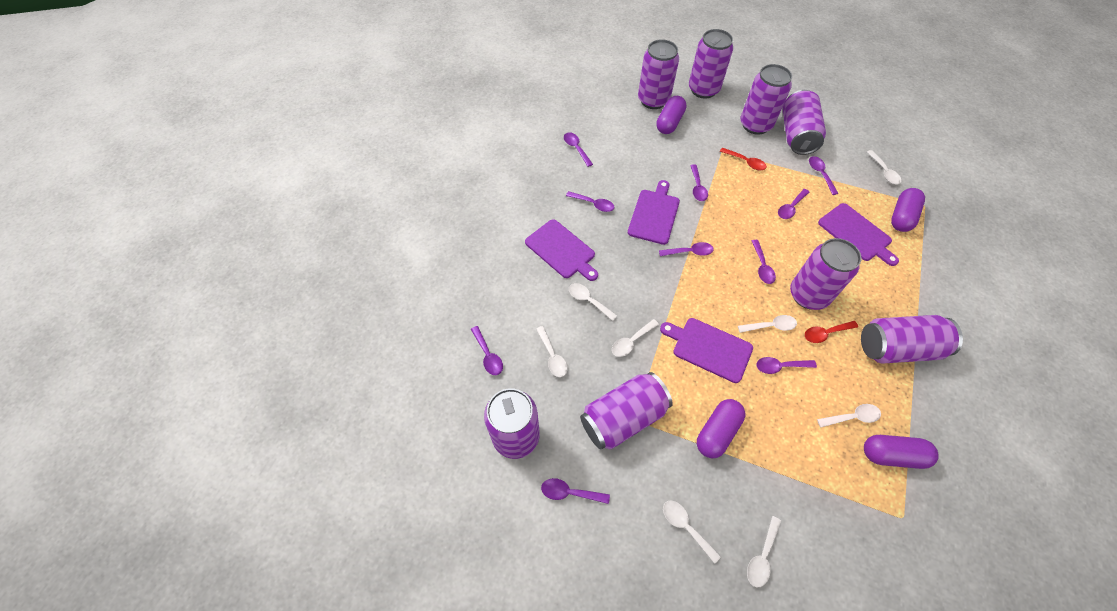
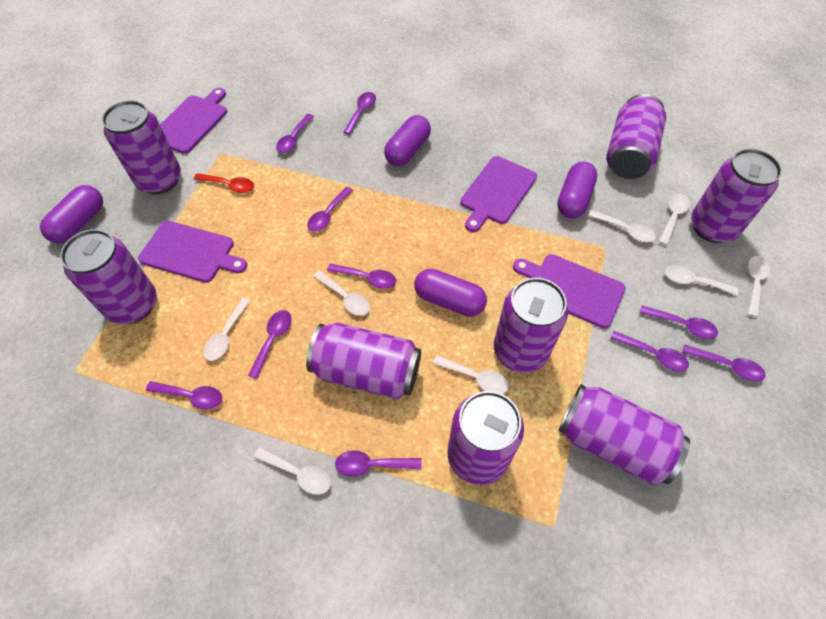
red spoon: [720,147,767,170] [805,321,858,343] = 2 -> [194,173,254,193] = 1

